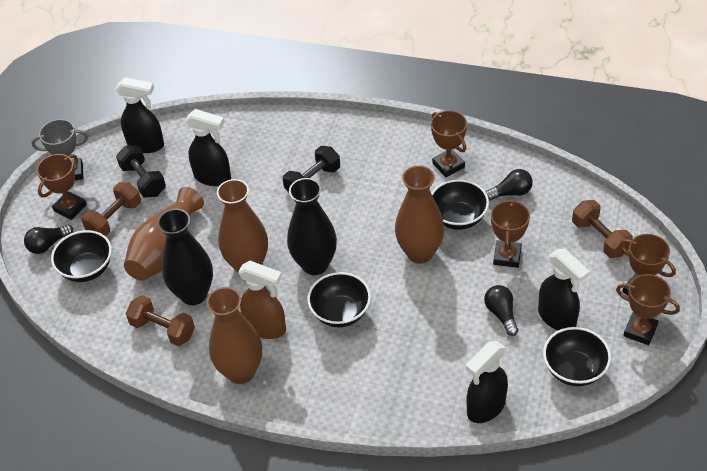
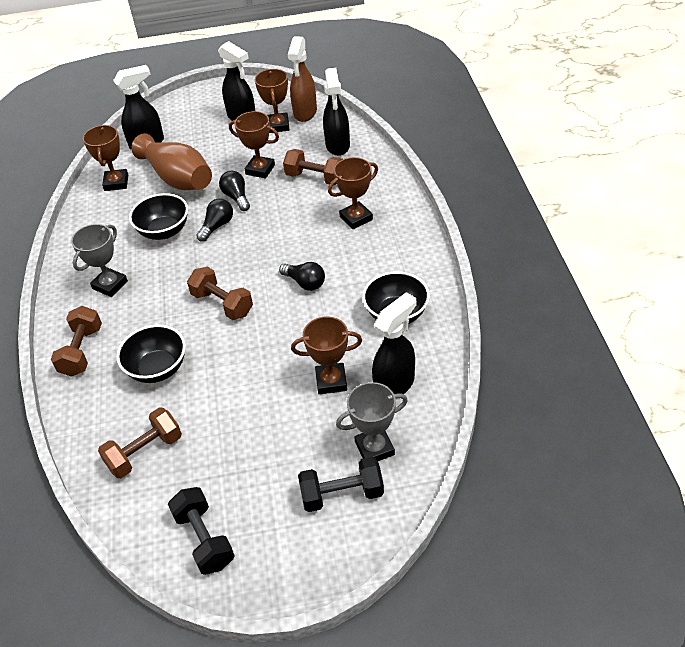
black bowl: [51,230,112,282] [307,272,371,327] [431,179,489,230] [543,327,611,386] = 4 -> [117,325,186,383] [129,193,188,240] [362,271,430,324] = 3
black vase: [157,209,213,305] [287,178,337,275] = 2 -> none = 0
brown dumbbell: [82,182,141,236] [126,295,195,346] [572,200,633,258] = 3 -> [51,306,102,377] [98,407,182,478] [187,267,253,320] [283,149,343,185] = 4
brown vase: [124,187,204,281] [207,287,262,384] [217,179,268,272] [395,166,444,264] = 4 -> [132,133,212,190] = 1
grey trophy: [32,119,88,181] = 1 -> [71,224,128,297] [336,382,408,461] = 2

